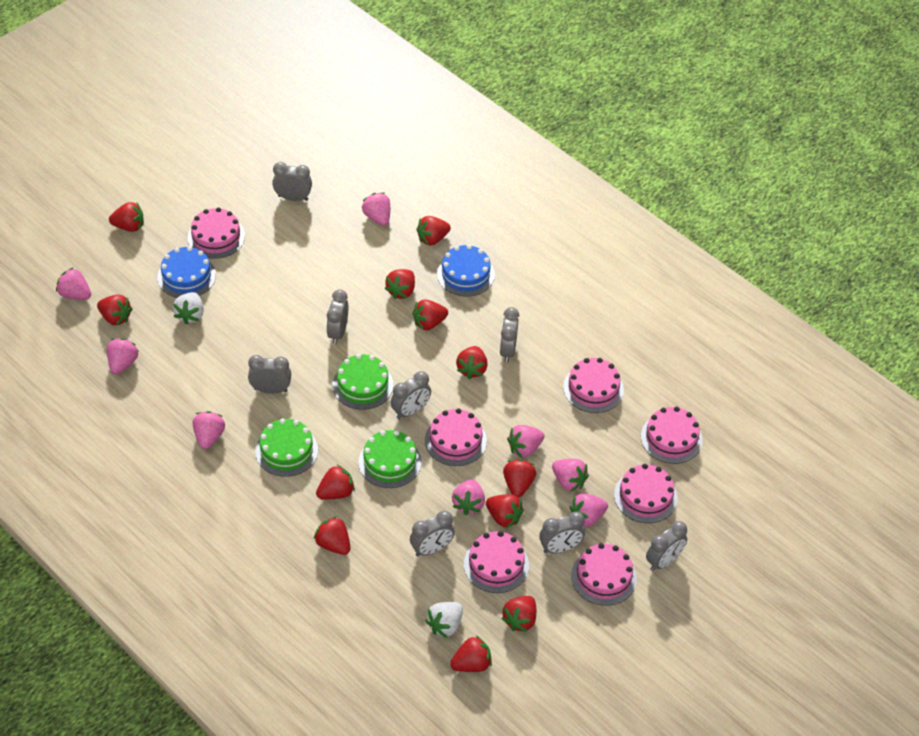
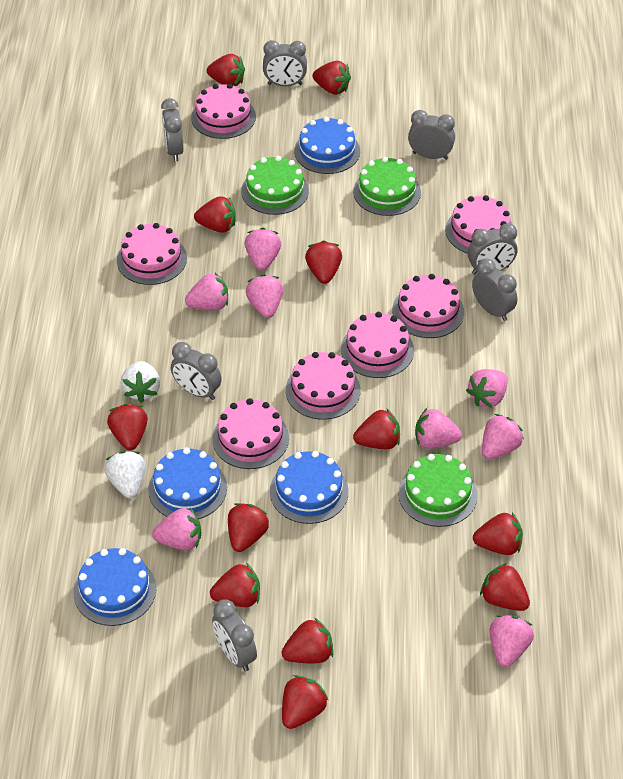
blue cake: [157,246,216,298] [437,245,495,297] = 2 -> [74,548,156,626] [148,448,227,519] [270,451,349,524] [294,117,360,174] = 4
grey clock: [248,355,291,394] [272,162,312,201] [327,289,348,344] [390,371,431,419] [410,511,455,556] [500,307,519,362] [539,512,585,553] [646,521,687,571] = 8 -> [161,98,184,162] [171,342,221,400] [212,599,257,671] [263,40,307,86] [408,110,455,160] [468,223,518,275] [472,258,517,321] = 7

